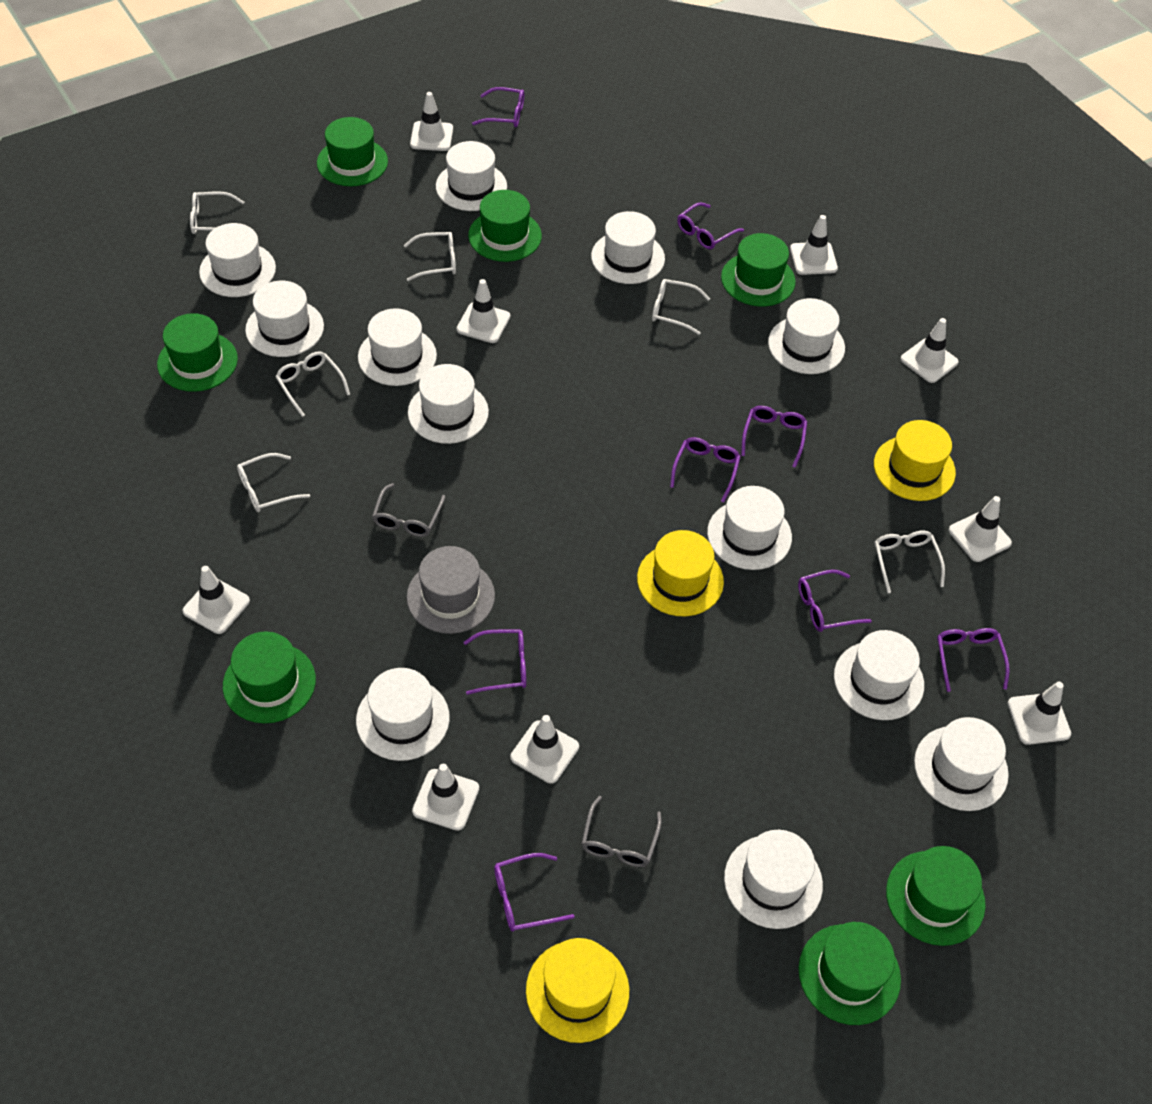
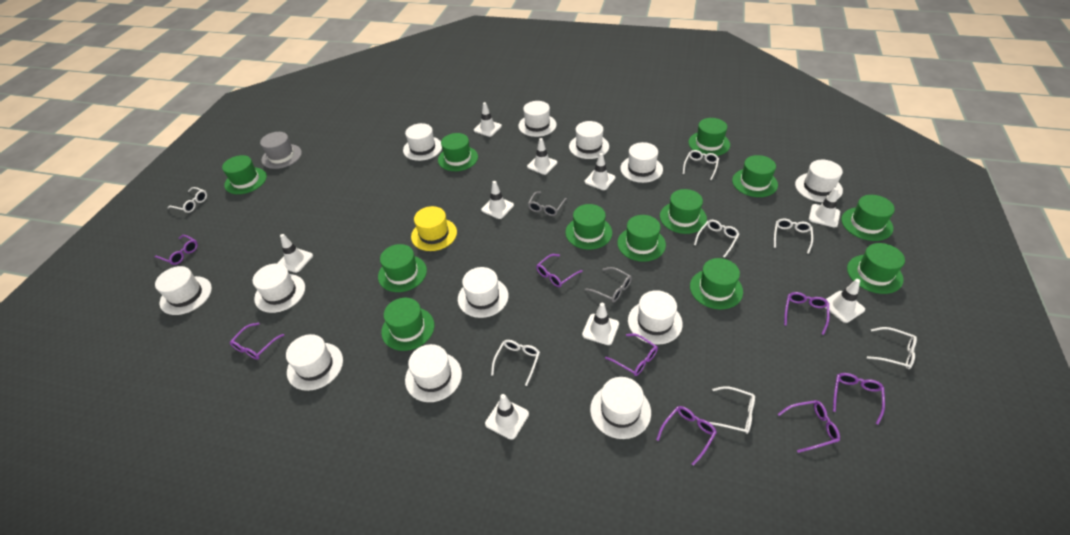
green hat: [157,313,238,392] [223,631,316,723] [317,117,388,186] [468,190,542,262] [721,233,796,306] [798,922,901,1025] [886,846,986,946] = 7 -> [222,155,267,194] [378,244,427,292] [381,298,434,351] [438,133,478,171] [565,204,612,250] [617,215,666,262] [660,189,707,234] [688,118,730,156] [690,258,743,309] [732,155,778,197] [841,195,895,241] [847,243,905,294] = 12
white glasses: [190,191,244,234] [237,453,310,512] [275,351,350,417] [404,232,456,281] [652,279,710,335] [874,531,945,593] = 6 -> [167,187,207,213] [491,340,540,386] [683,150,719,180] [694,220,739,258] [709,386,755,434] [774,218,813,254] [867,327,917,369] = 7
yellow hat: [526,938,629,1043] [637,530,724,616] [874,420,956,501] = 3 -> [411,206,457,251] = 1

